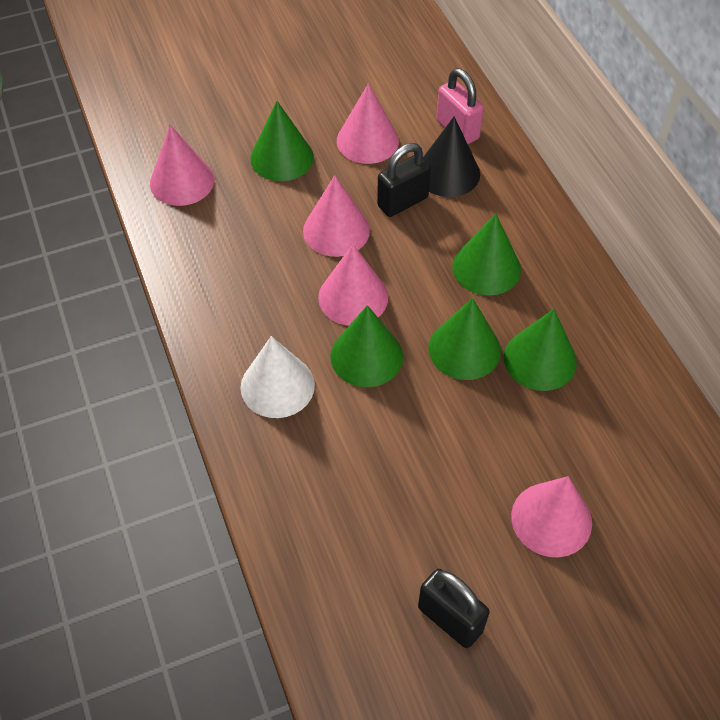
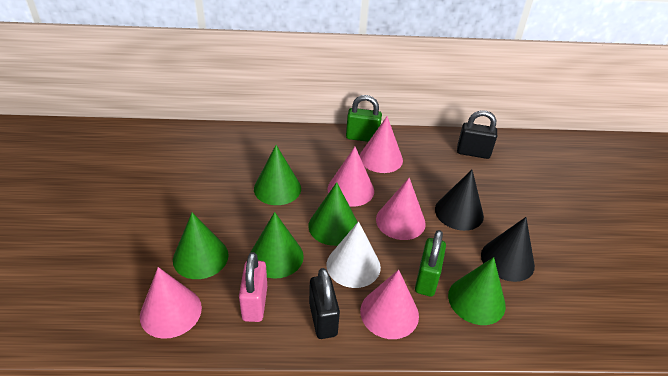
black cone: [423,116,480,197] = 1 -> [435,170,484,231] [481,217,535,282] = 2
green padlock: none = 0 -> [346,95,382,142] [415,230,446,297] = 2

